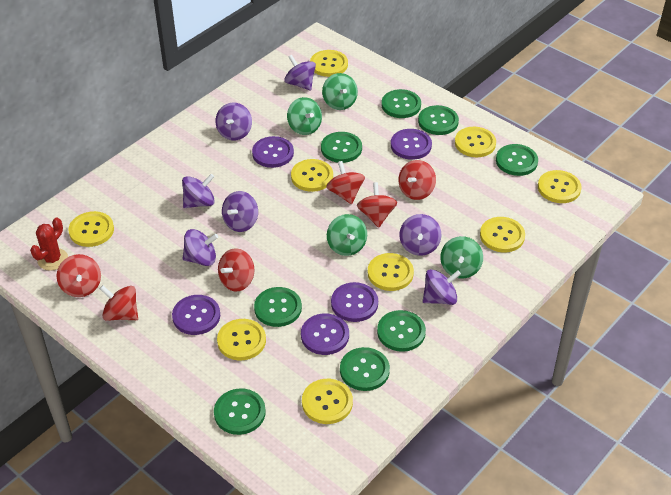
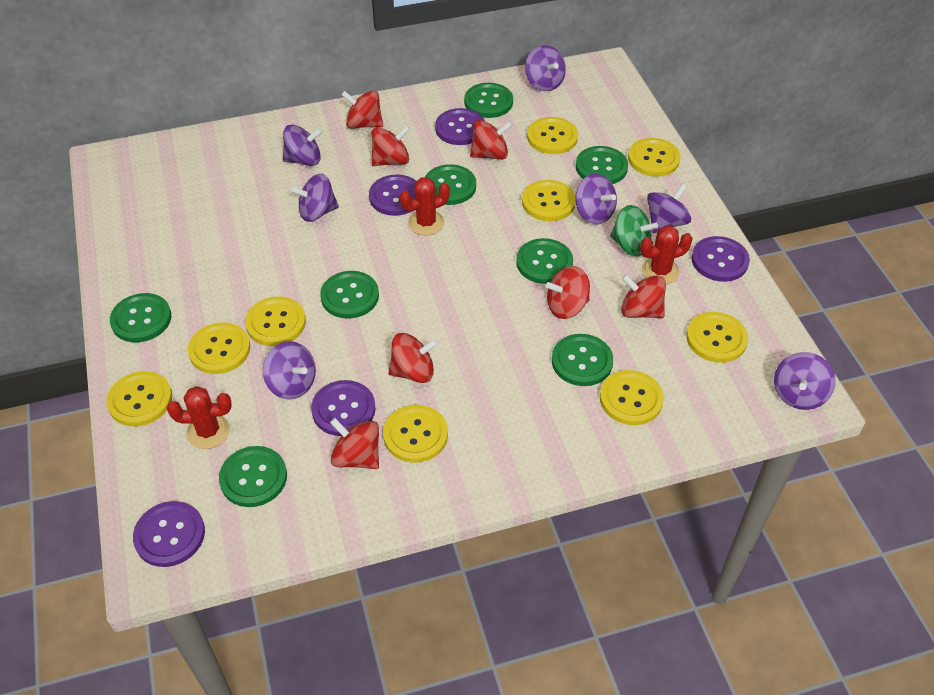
green spinning top: [287,97,322,135] [322,73,358,110] [327,214,367,256] [440,236,483,279] = 4 -> [610,205,658,256] = 1
red cactus: [30,217,68,271] = 1 -> [167,386,232,449] [400,177,450,236] [640,225,693,284] = 3
red spinning top: [57,254,101,297] [100,285,138,321] [218,248,255,292] [326,161,365,204] [357,182,397,228] [398,160,436,200] = 6 -> [330,418,379,469] [341,90,383,129] [372,125,410,166] [388,333,438,383] [470,120,512,160] [546,266,590,319] [621,274,666,318] = 7

